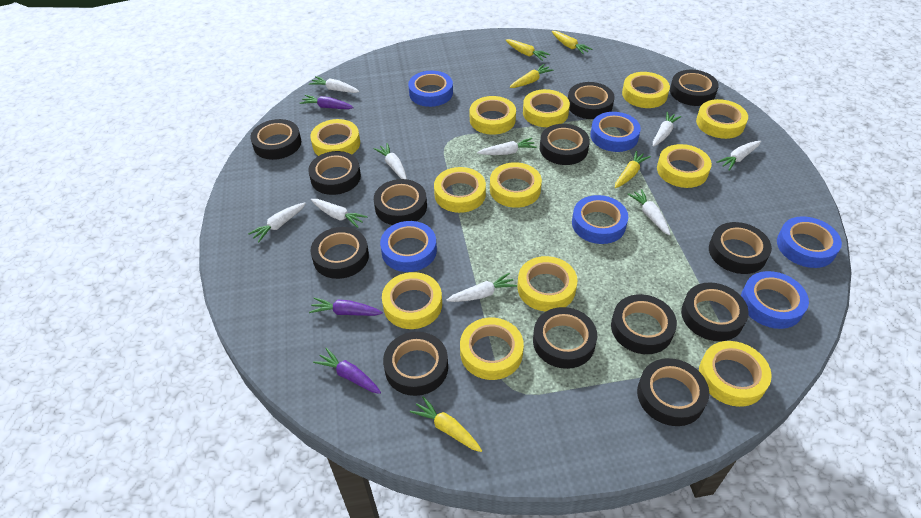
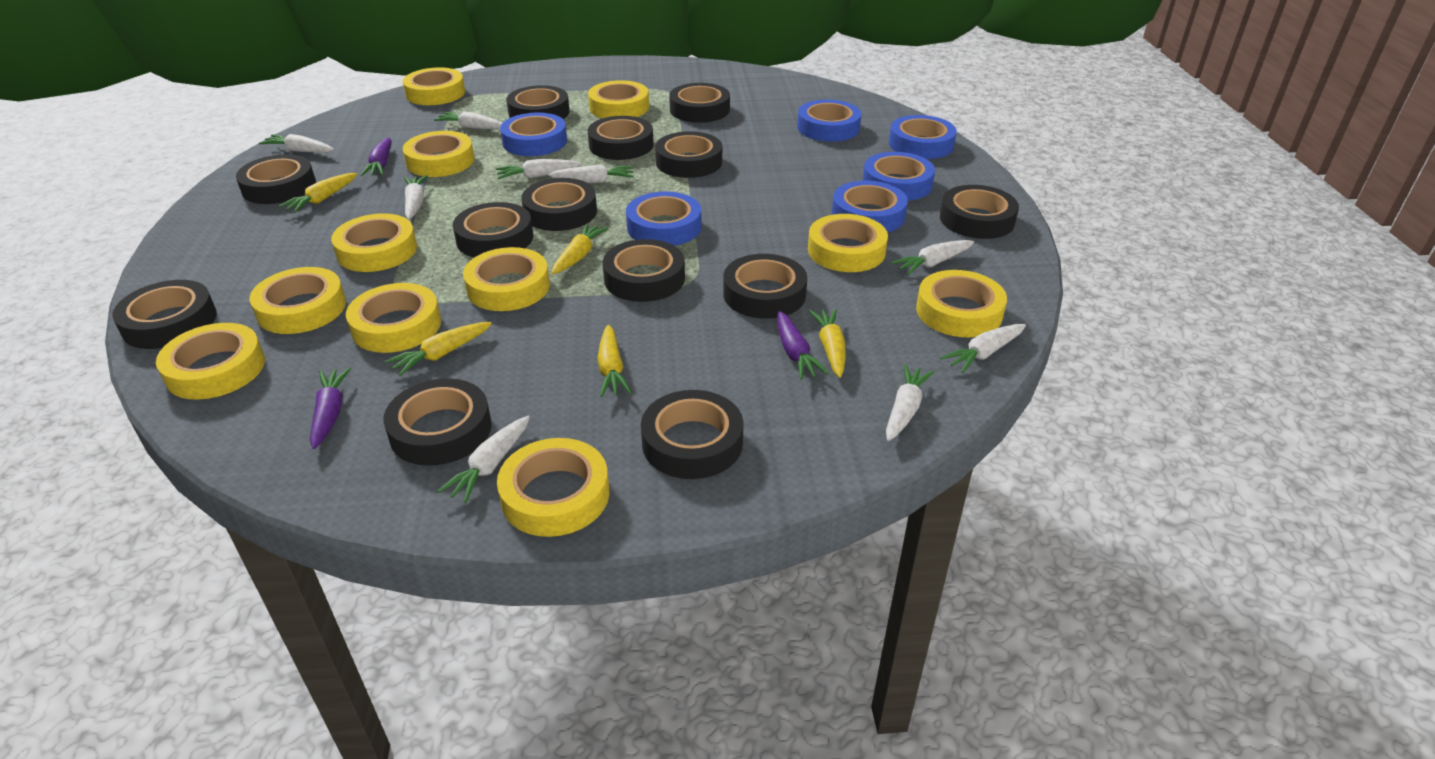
yellow tape: [310,119,360,156] [382,272,442,329] [434,167,486,213] [460,318,524,380] [470,96,516,135] [490,162,542,208] [517,256,578,312] [523,89,570,127] [622,72,670,108] [657,144,712,188] [696,99,748,139] [699,341,772,407] = 12 -> [156,323,265,400] [250,267,346,334] [331,213,417,272] [346,283,441,353] [402,67,465,105] [403,131,474,177] [463,247,550,311] [497,438,609,537] [588,80,649,118] [808,214,888,272] [916,270,1007,337] = 11

